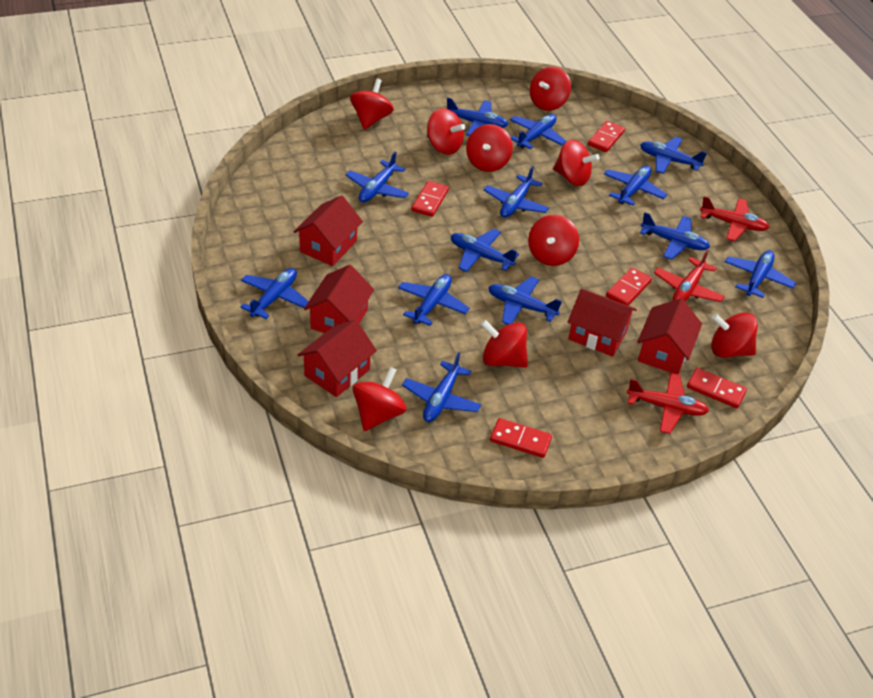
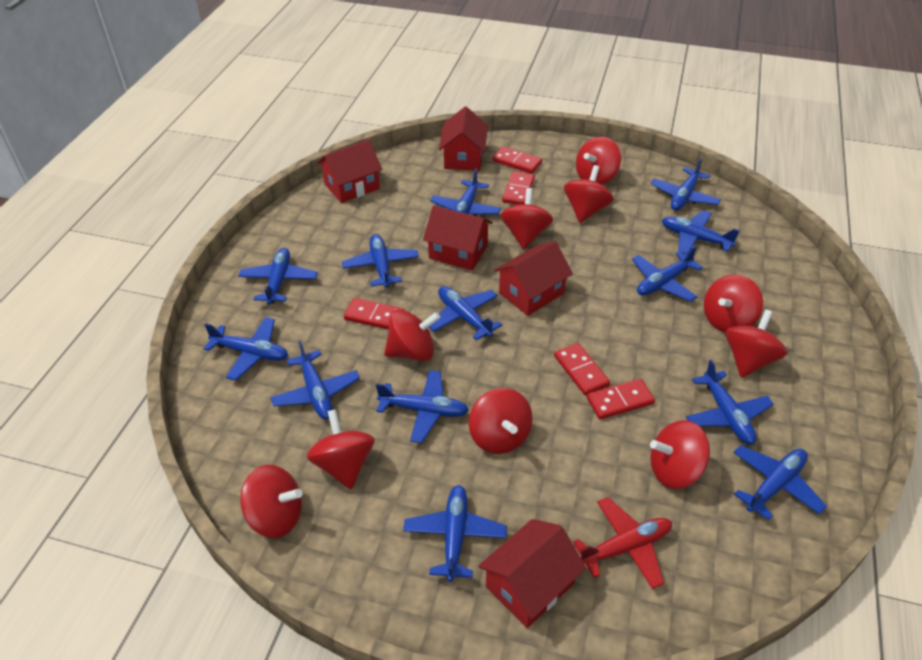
red plane: [627,373,709,434] [654,250,725,302] [700,196,770,242] = 3 -> [573,497,672,589] = 1
red spinning top: [350,79,394,130] [352,367,407,431] [427,108,465,155] [466,124,513,172] [481,320,528,368] [528,215,579,266] [530,66,571,111] [553,139,600,186] [711,312,758,358] = 9 -> [240,465,302,538] [307,409,375,489] [384,309,440,361] [469,388,533,454] [500,188,553,249] [564,165,614,223] [576,137,621,185] [650,420,710,489] [704,275,763,332] [725,309,787,378] = 10

